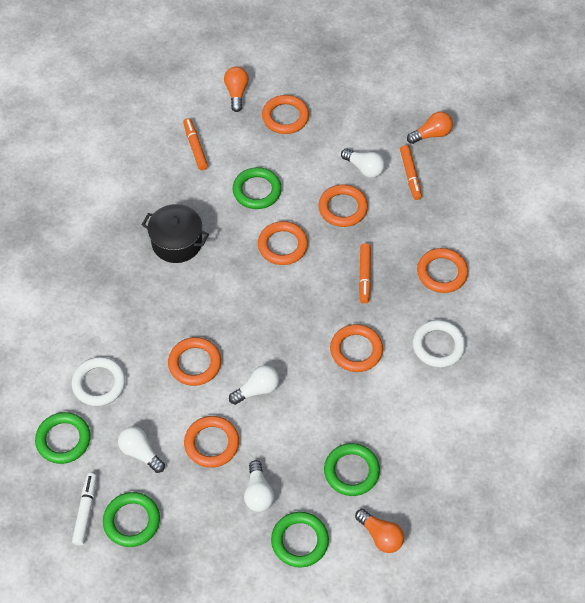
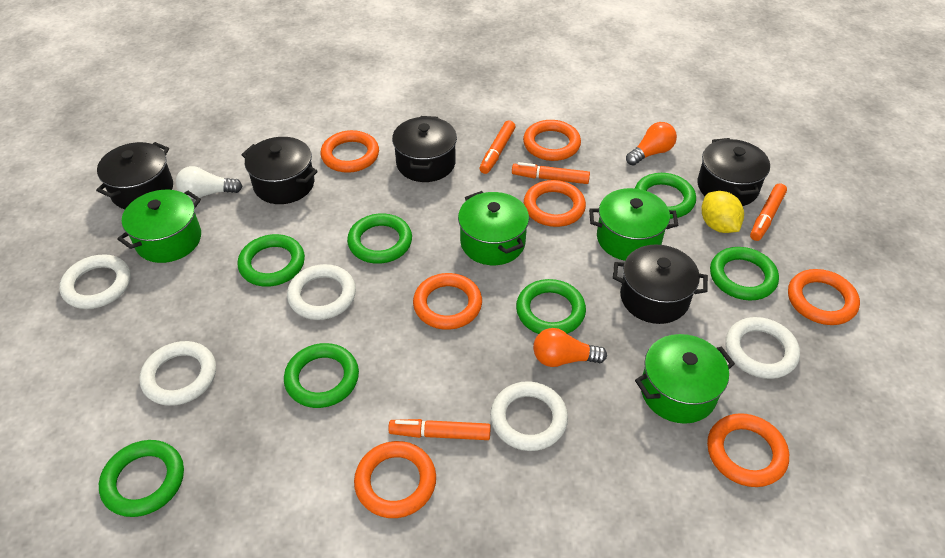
black pot: [142,204,209,263] = 1 -> [96,142,173,209] [241,137,318,204] [392,116,457,182] [613,245,708,324] [697,138,770,206] = 5
green pot: none = 0 -> [117,190,201,263] [458,191,529,265] [589,188,678,261] [635,334,735,424] = 4
green ring: [35,412,91,464] [103,492,160,547] [232,167,282,209] [271,512,329,568] [324,443,380,496] = 5 -> [99,440,184,517] [238,234,305,287] [284,343,359,408] [347,213,412,264] [516,279,586,334] [635,173,696,219] [710,247,779,301] = 7
orange light bulb: [224,67,249,112] [355,509,404,553] [407,111,453,144] = 3 -> [533,328,607,367] [626,122,677,166] = 2
orange marker: [183,118,208,170] [359,243,371,304] [400,145,422,200] = 3 -> [388,419,491,440] [479,120,515,174] [512,162,590,184] [750,183,787,241] = 4
white light bulb: [118,426,165,473] [229,365,279,405] [244,460,274,512] [341,149,385,178] = 4 -> [176,166,242,199] = 1
white marker: [72,473,97,545] = 1 -> none = 0
white ring: [72,357,126,406] [413,320,466,368] = 2 -> [59,254,131,309] [139,341,216,406] [287,264,356,320] [490,381,568,451] [725,317,800,379] = 5
yellow lemon: none = 0 -> [701,191,744,233] = 1

